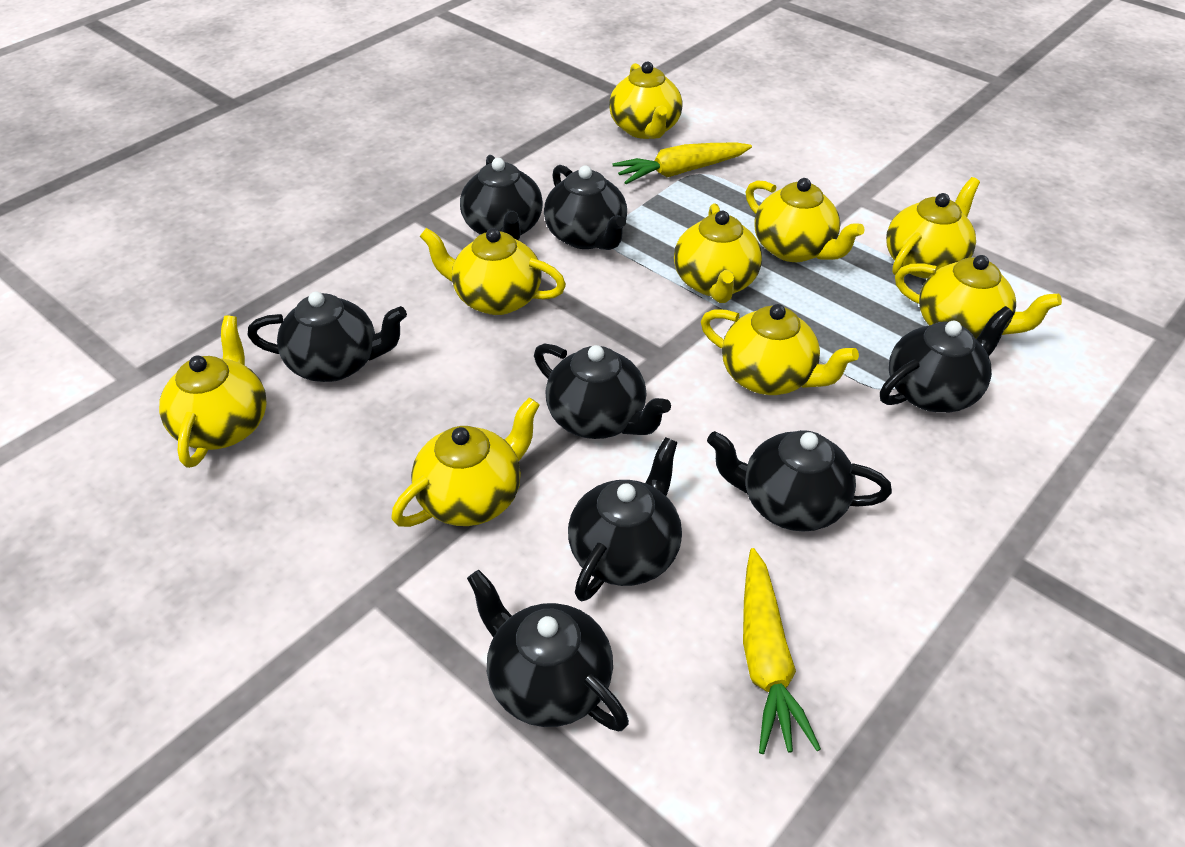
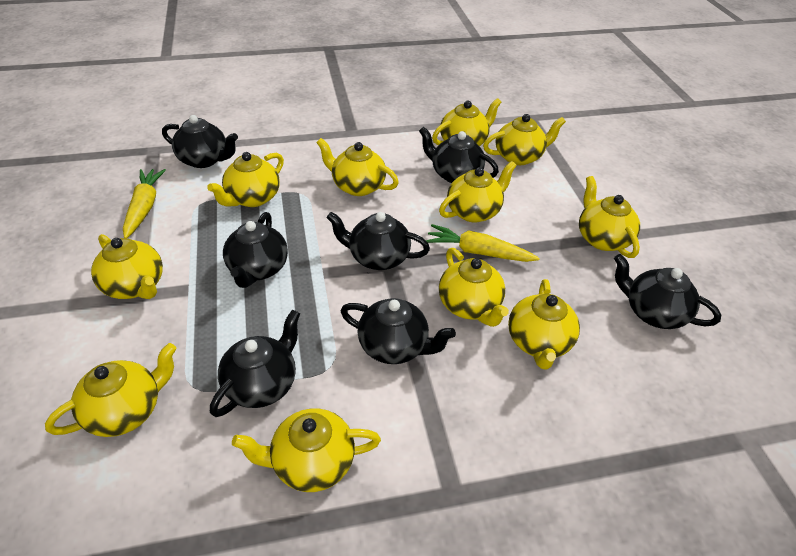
black teapot: [247,292,407,382] [460,155,543,240] [467,570,629,731] [534,344,671,439] [544,165,627,250] [568,437,682,601] [707,430,892,532] [880,306,1014,413] = 8 -> [162,115,238,168] [210,310,300,417] [223,212,288,288] [326,212,430,270] [341,298,456,364] [419,126,499,183] [614,254,721,329] = 7
yellow teapot: [159,315,267,468] [391,397,540,527] [420,228,566,315] [609,62,683,139] [674,203,762,303] [701,304,859,395] [746,178,865,262] [886,177,980,278] [895,255,1062,339] = 9 -> [45,343,177,437] [91,234,163,299] [207,152,284,207] [232,409,381,492] [316,138,399,196] [432,98,501,146] [439,161,517,222] [439,248,509,327] [483,114,566,165] [508,279,580,370] [579,176,640,258] = 11

